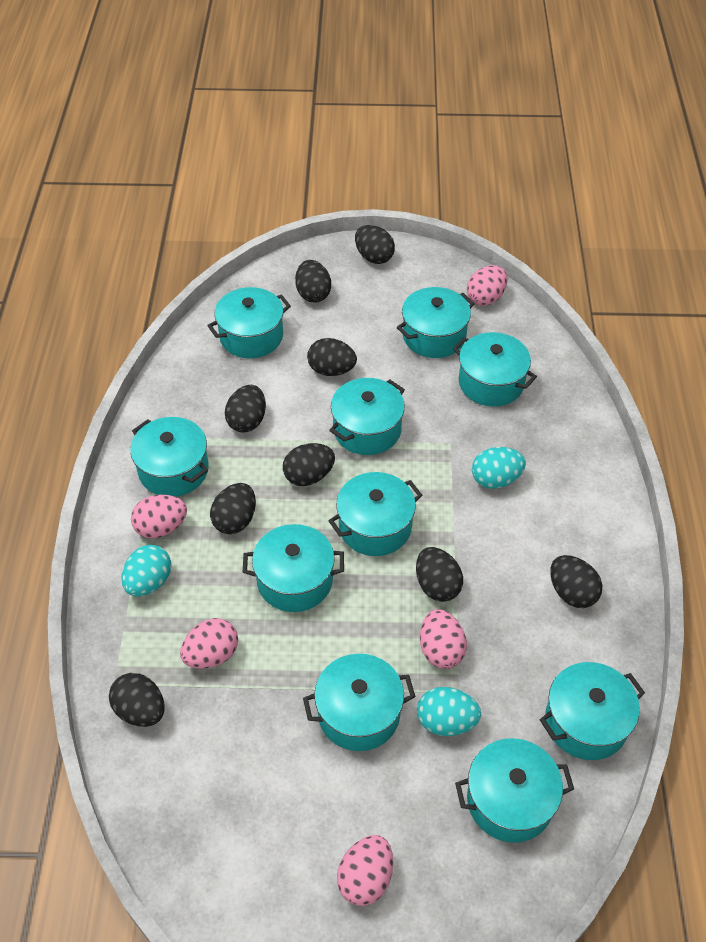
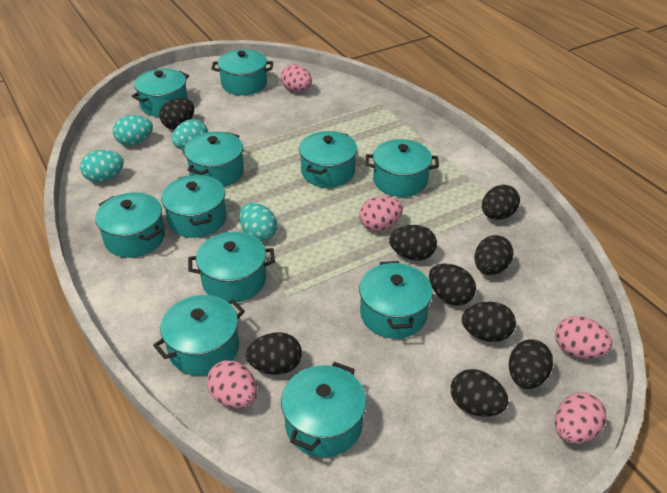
turquoise egg: [121,545,171,596] [417,687,481,736] [472,447,526,489] = 3 -> [80,150,124,182] [113,115,153,146] [172,119,208,150] [239,202,277,242] = 4
turquoise pot: [130,417,209,497] [207,287,291,358] [243,524,344,612] [303,654,416,751] [329,378,405,455] [329,472,422,556] [397,287,475,358] [453,332,537,407] [455,738,574,843] [540,662,645,760] = 10 -> [95,192,165,258] [131,69,189,117] [153,295,245,376] [161,175,227,238] [184,132,244,187] [188,232,275,302] [212,49,273,95] [281,362,366,457] [299,131,357,188] [359,261,433,339] [366,139,439,197] = 11

